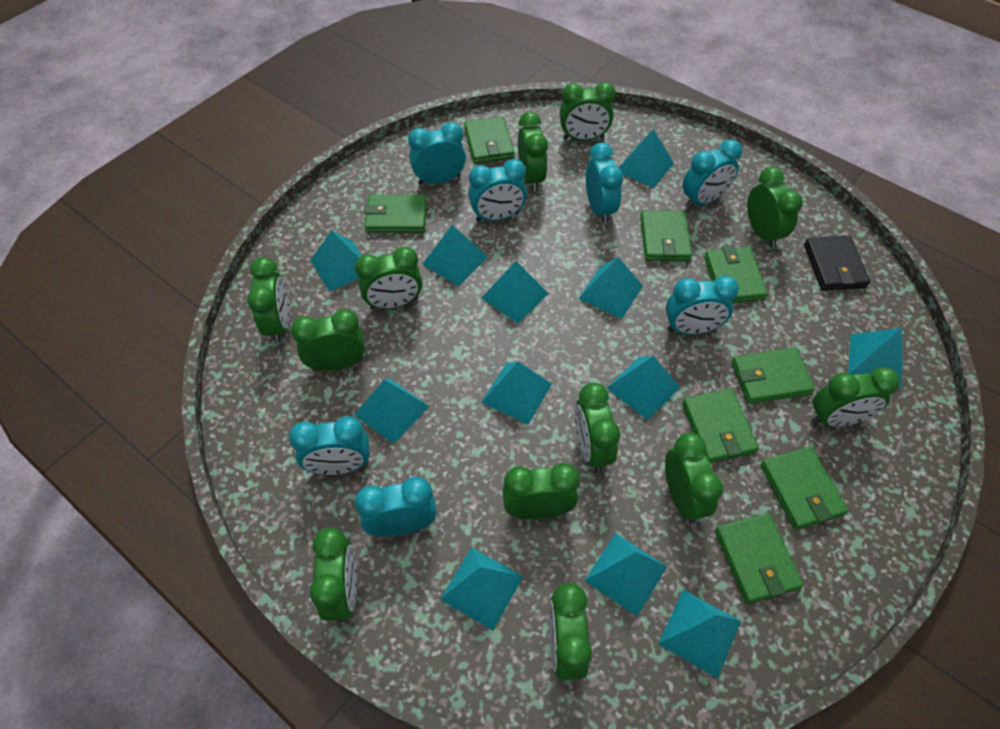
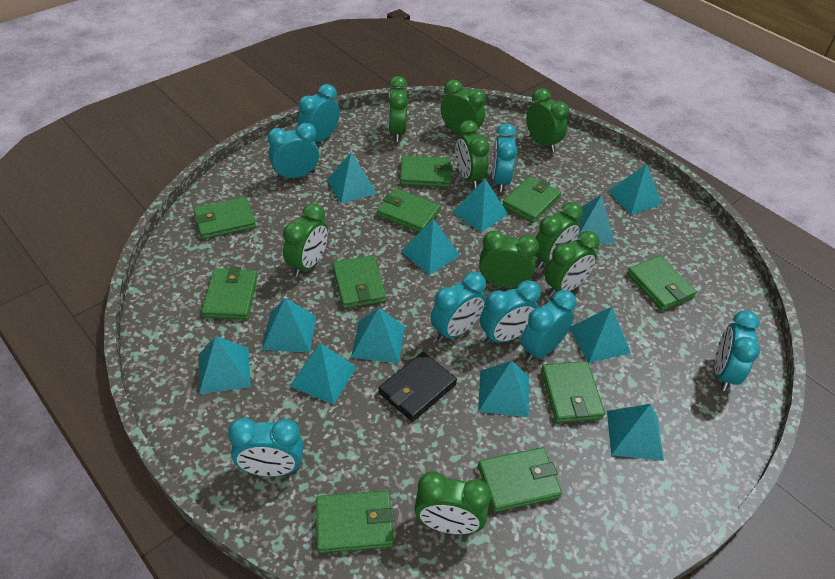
green clock: [247,257,290,343] [291,309,365,371] [310,528,357,622] [355,246,422,310] [502,463,580,520] [518,112,548,192] [549,583,592,680] [560,82,616,141] [575,383,620,472] [665,433,723,524] [747,167,803,248] [811,367,900,427] = 12 -> [283,203,328,277] [388,76,408,142] [414,471,491,534] [441,80,485,135] [455,120,490,189] [479,230,539,288] [526,88,569,152] [535,202,583,269] [545,231,599,297] = 9
green wallet: [364,195,427,233] [464,116,514,164] [640,210,692,261] [682,389,759,463] [704,245,768,303] [715,513,803,604] [731,348,815,404] [760,447,848,530] = 8 -> [193,197,256,239] [202,267,258,320] [316,490,394,553] [332,256,386,309] [377,188,441,232] [400,156,452,187] [478,447,562,512] [502,176,561,223] [541,361,605,423] [627,256,697,311] = 10
turquoise clock: [289,416,370,475] [355,476,436,537] [408,122,466,185] [468,159,527,222] [586,143,623,224] [666,276,739,335] [682,140,742,208] = 7 -> [228,418,304,477] [267,123,319,180] [298,84,340,142] [430,272,486,342] [480,280,541,344] [492,123,517,192] [521,290,576,362] [715,310,760,391] = 8

